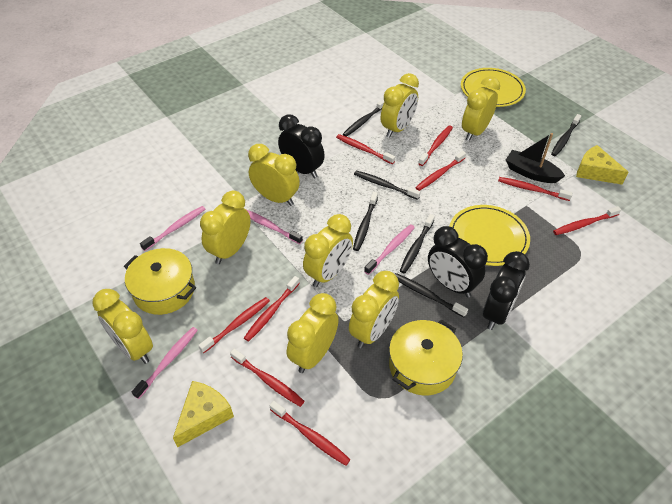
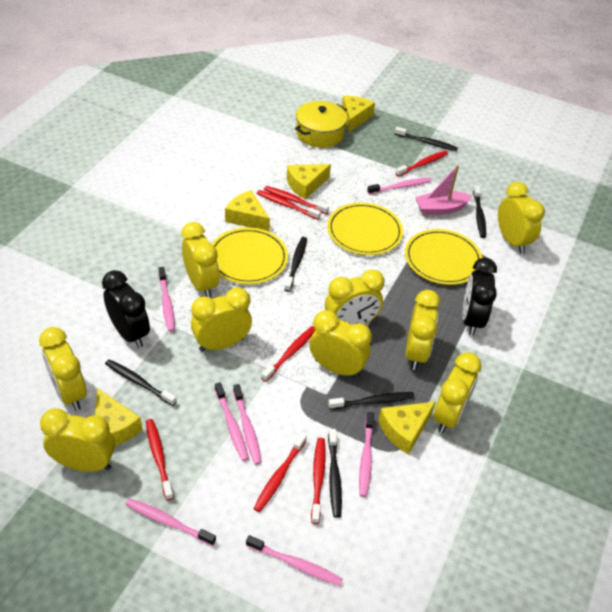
black boat: [506,133,565,183] = 1 -> none = 0
black clock: [278,114,325,178] [428,226,488,297] [483,251,530,330] = 3 -> [102,270,150,348] [462,258,497,336] = 2
pink boat: none = 0 -> [415,165,472,215] = 1
pink toothbrush: [132,327,198,399] [140,206,205,251] [246,209,303,244] [364,224,415,275] = 4 -> [126,498,216,546] [158,267,175,332] [215,382,249,461] [233,384,262,465] [246,535,343,586] [359,412,374,497] [367,177,431,195] = 7
red toothbrush: [198,297,270,353] [230,349,305,407] [244,276,300,342] [269,401,351,466] [336,134,395,164] [415,151,466,191] [418,125,453,166] [498,177,573,201] [553,206,621,235] = 9 -> [146,419,174,501] [253,433,307,512] [257,190,321,220] [261,326,315,382] [264,186,329,214] [311,438,326,524] [395,151,448,177] = 7
yellow cheese: [173,381,234,447] [576,145,628,185] = 2 -> [95,388,142,446] [225,190,270,231] [287,164,331,199] [342,96,375,132] [378,401,436,455] = 5
yellow clock: [92,289,153,364] [200,191,251,264] [248,144,300,206] [287,293,339,373] [303,214,353,287] [349,271,399,348] [381,73,419,138] [462,76,500,141] = 8 -> [39,327,87,410] [40,408,115,472] [182,222,220,298] [191,287,252,351] [309,310,372,378] [325,269,385,325] [405,290,440,370] [434,352,482,434] [498,182,545,254] = 9
yellow plate: [450,205,530,266] [461,68,526,107] = 2 -> [212,227,288,284] [327,202,403,255] [405,229,483,285] = 3
yellow pot: [124,248,196,315] [389,320,463,395] = 2 -> [295,101,347,148] = 1

